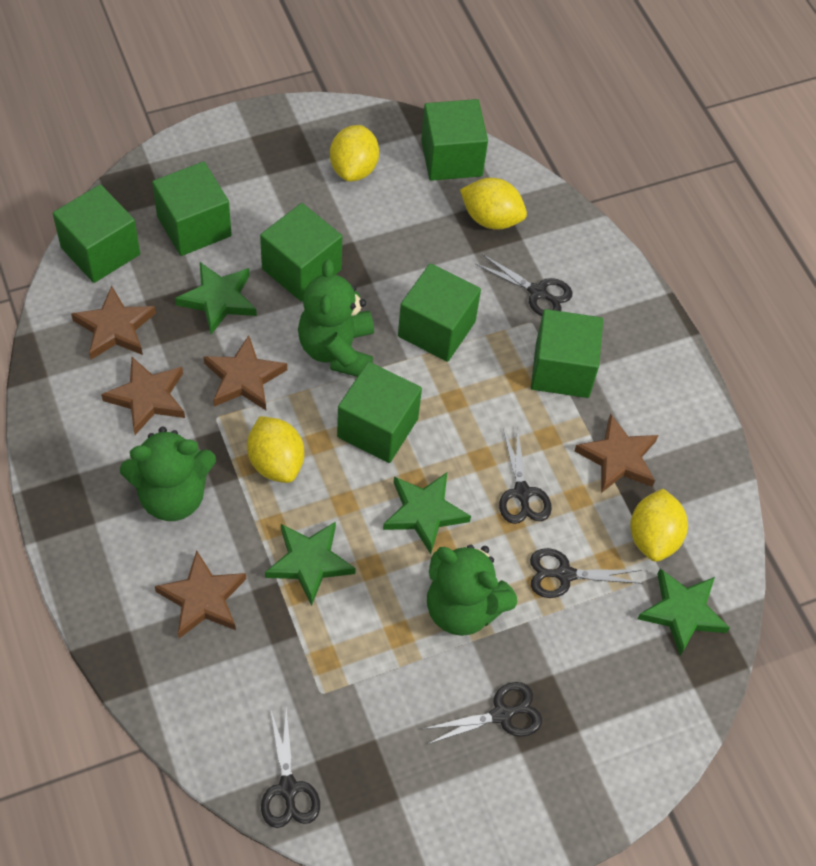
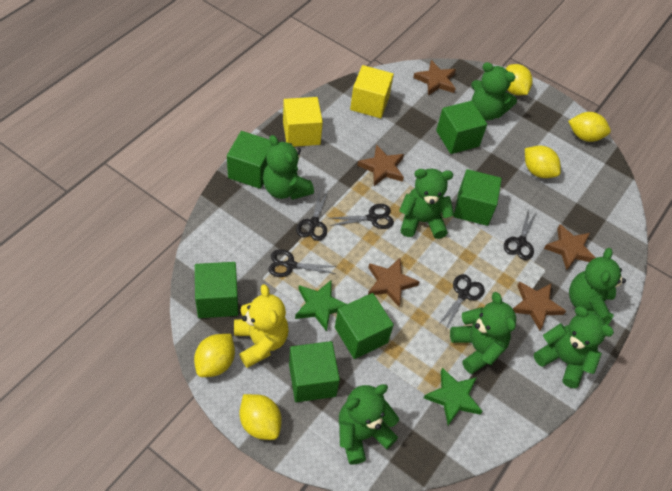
green cube: [53,184,140,283] [152,161,232,256] [260,203,342,302] [337,362,422,463] [398,263,481,362] [421,99,488,181] [531,309,603,398] = 7 -> [195,262,239,318] [227,131,272,189] [289,341,340,402] [335,293,394,359] [436,101,487,154] [454,169,502,226] = 6
green star: [175,262,257,334] [265,521,356,606] [383,473,471,554] [637,569,730,656] = 4 -> [295,280,347,331] [424,367,482,425] = 2
green teddy bear: [120,427,216,521] [298,259,374,377] [427,544,517,636] = 3 -> [263,135,314,200] [339,384,399,465] [399,169,454,239] [450,292,516,374] [471,62,517,120] [534,306,614,388] [569,248,626,325] = 7
yellow cube: none = 0 -> [283,97,323,147] [350,65,394,118] = 2
yellow lemon: [247,416,304,483] [330,125,379,182] [460,178,527,230] [630,489,688,562] = 4 -> [194,334,235,377] [240,394,282,440] [506,64,533,95] [525,146,561,178] [568,112,611,142] = 5
yellow teddy bear: none = 0 -> [234,284,289,368] = 1

